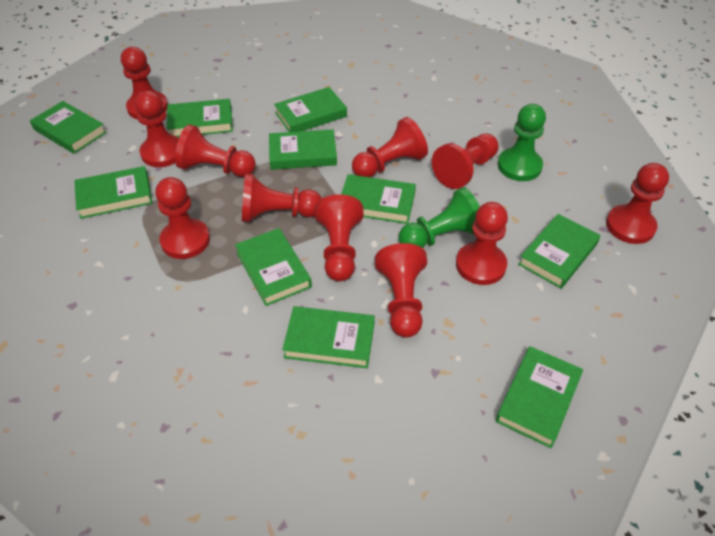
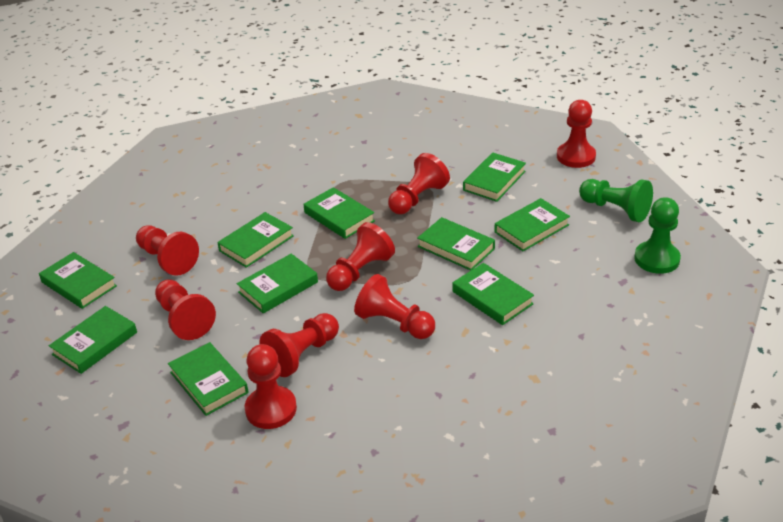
red pawn: [121,47,168,119] [135,91,179,167] [155,177,210,259] [175,125,256,177] [242,173,322,222] [315,194,364,281] [352,117,428,177] [375,243,427,338] [432,134,499,189] [456,202,508,285] [606,163,669,244] = 11 -> [136,225,199,276] [155,279,216,340] [245,344,297,429] [259,313,339,377] [326,222,395,291] [354,274,435,339] [388,153,450,214] [557,100,596,168] = 8

